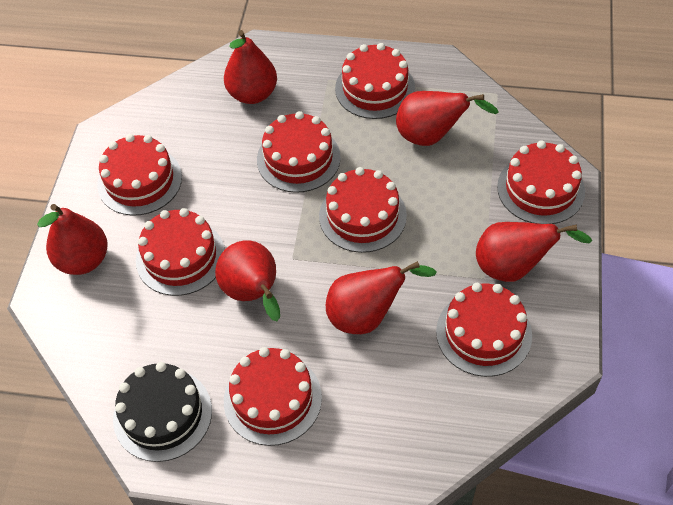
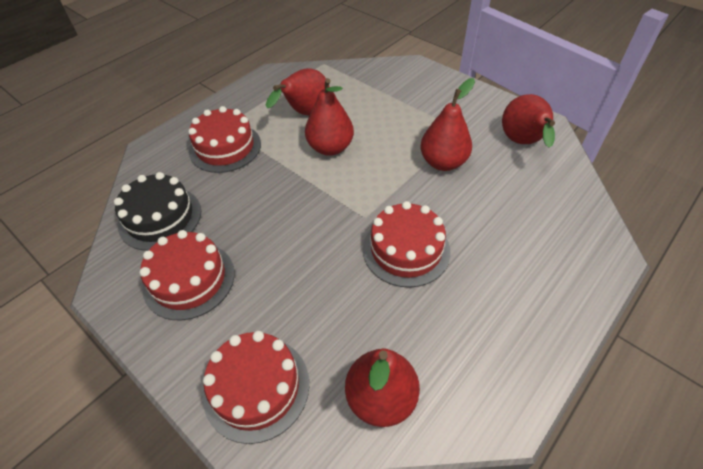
red cake: [97,134,182,216] [136,208,225,296] [224,347,322,446] [257,111,341,193] [319,167,407,253] [335,43,415,119] [436,283,532,377] [497,140,585,224] = 8 -> [139,230,234,320] [188,106,261,173] [203,331,309,444] [363,201,450,288] = 4
red pear: [37,204,108,275] [215,240,280,321] [224,30,277,104] [326,261,437,334] [396,91,499,146] [476,222,592,282] = 6 -> [266,68,329,115] [305,78,354,156] [345,349,420,427] [420,78,475,171] [502,94,555,147] = 5

